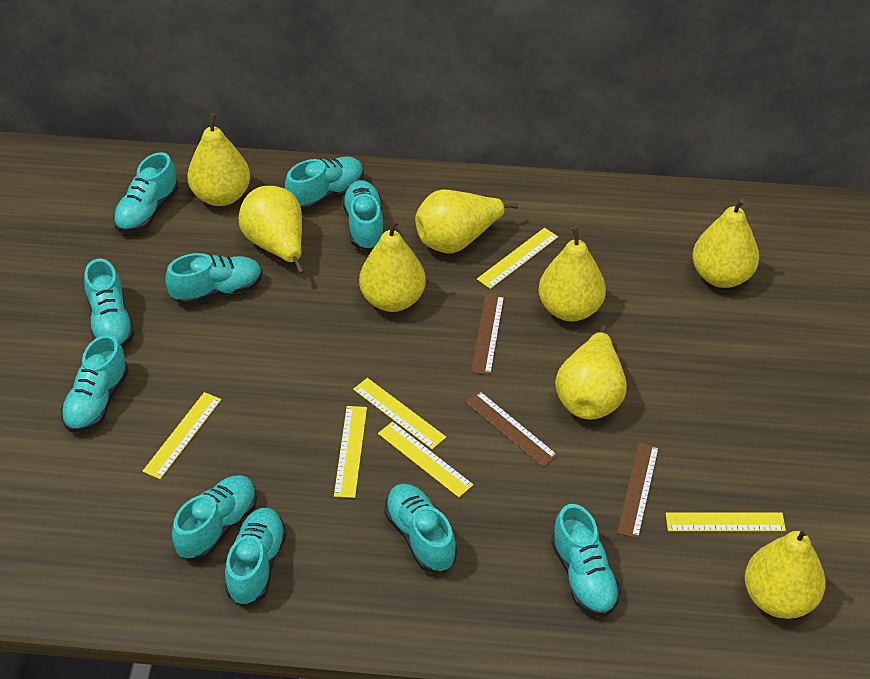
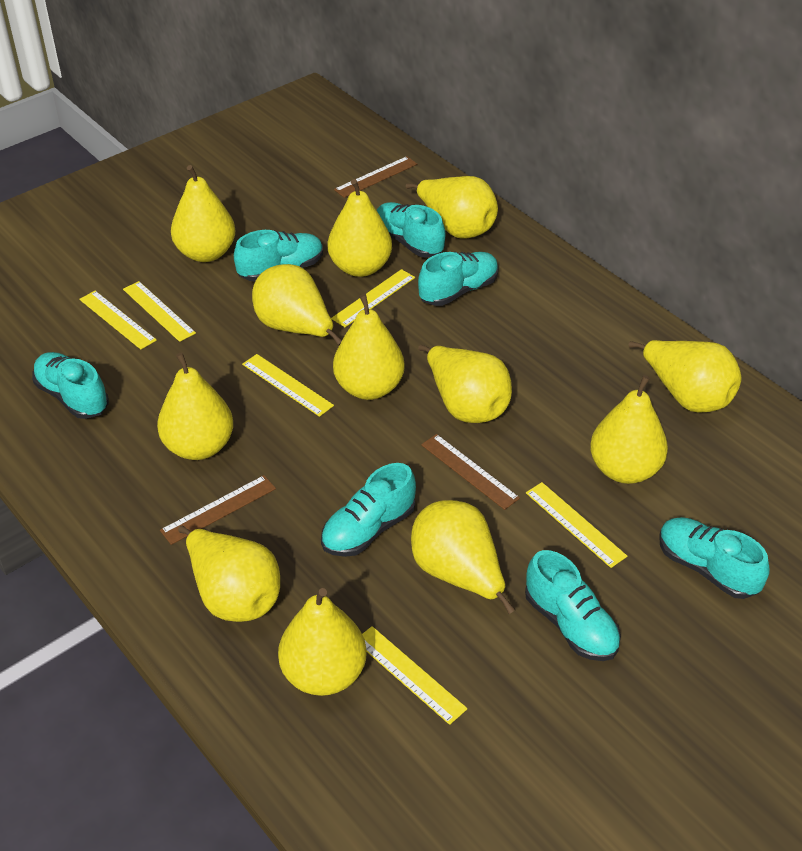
turquoise shoe: [61,335,129,433] [84,259,135,348] [113,152,179,233] [166,253,262,305] [172,475,257,560] [225,508,287,606] [285,156,364,210] [342,180,384,250] [384,483,457,572] [551,504,621,617] = 10 -> [32,352,109,419] [234,230,323,281] [321,463,416,557] [377,202,446,258] [418,252,499,306] [525,550,621,661] [659,517,770,599] = 7
yellow pear: [187,113,250,206] [239,186,305,274] [359,219,426,312] [415,189,519,254] [538,226,606,321] [555,325,627,419] [692,198,759,288] [745,528,826,619] = 8 -> [157,352,233,460] [171,165,235,262] [178,526,280,622] [252,264,342,346] [278,588,367,696] [328,179,392,277] [333,294,405,400] [406,176,498,239] [411,500,515,614] [418,345,512,423] [590,375,668,484] [629,340,742,413] = 12

